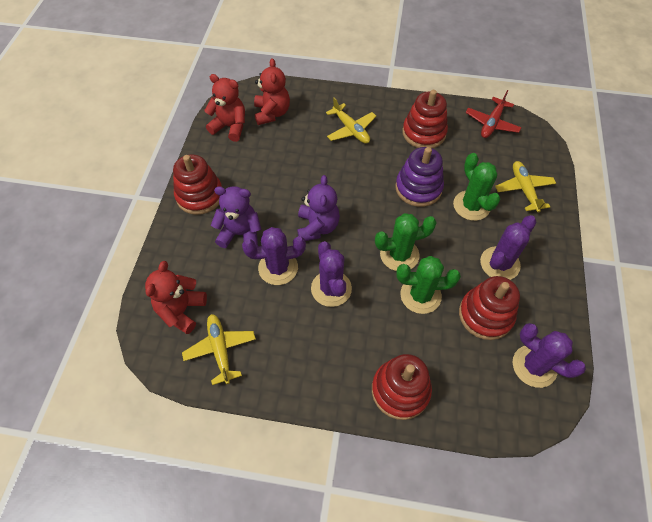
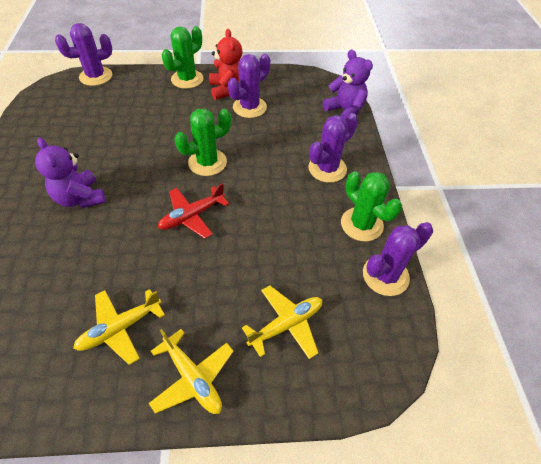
purple stacking toy: [395,147,444,207] = 1 -> none = 0
red stacking toy: [173,155,222,215] [372,354,432,420] [402,90,448,148] [459,276,520,340] = 4 -> none = 0
red teddy bear: [145,261,207,334] [204,74,245,142] [254,58,290,125] = 3 -> [209,29,242,100] = 1

